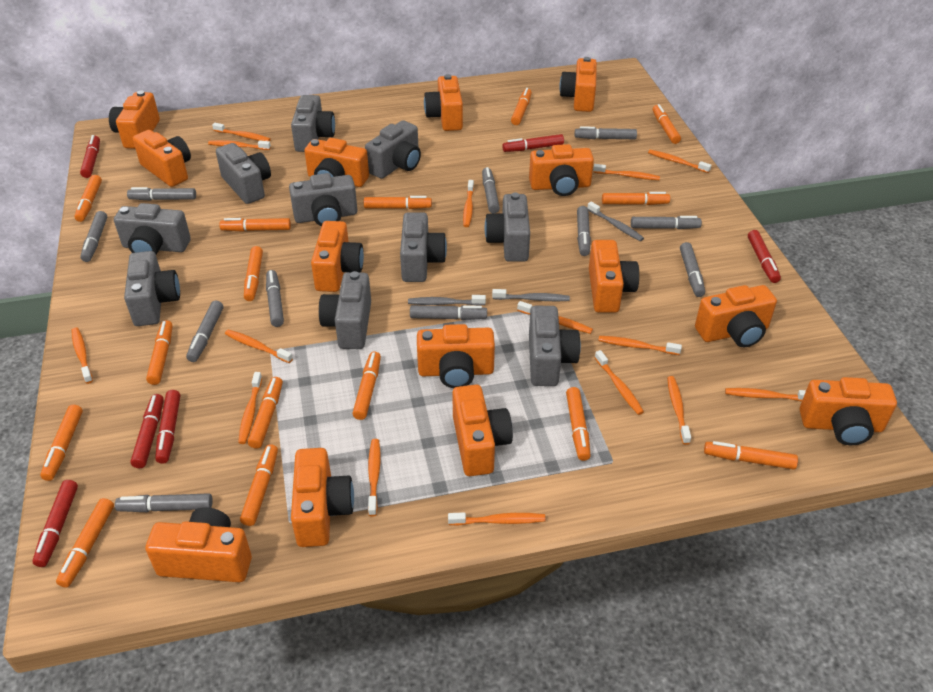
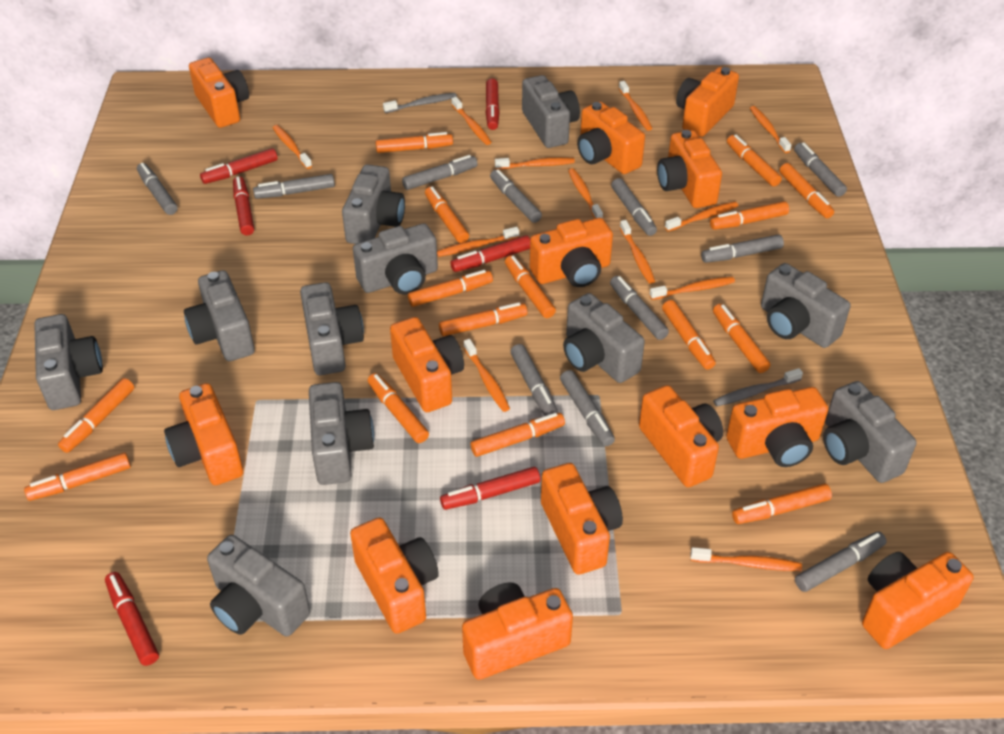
grey camera: [114,203,191,254] [124,251,180,326] [216,143,271,204] [289,173,358,226] [291,95,335,152] [319,271,371,349] [365,121,421,179] [400,212,447,282] [485,192,530,262] [529,306,581,386] = 10 -> [34,314,103,410] [184,270,255,361] [207,535,310,636] [300,282,364,375] [309,382,374,485] [342,164,405,244] [353,224,438,294] [522,75,580,148] [563,293,645,383] [761,263,850,348] [823,381,916,483] = 11
grey toothbrush: [408,295,486,306] [492,289,570,301] [587,202,644,241] = 3 -> [383,93,457,113] [713,368,803,406] = 2
orange camera: [109,90,160,149] [133,130,191,187] [145,507,252,582] [291,448,354,547] [304,138,369,187] [311,221,364,292] [417,324,495,388] [424,74,463,131] [452,385,513,476] [529,144,594,196] [559,57,597,112] [589,240,639,313] [695,285,777,347] [800,377,897,445] = 14 -> [164,383,243,485] [189,58,249,128] [350,518,439,634] [390,317,464,412] [462,582,573,680] [530,218,613,287] [541,463,623,575] [577,102,645,174] [639,385,723,487] [657,130,722,208] [676,67,739,137] [726,387,828,467] [862,552,974,649] = 13
orange toothbrush: [71,328,93,384] [208,140,271,150] [212,123,271,141] [225,329,293,363] [238,372,262,444] [368,439,381,516] [448,512,546,526] [463,180,474,227] [517,301,593,334] [593,164,660,180] [595,350,644,415] [598,336,682,355] [648,150,711,173] [667,376,691,445] [725,388,806,402] = 15 -> [273,125,312,169] [437,227,519,257] [451,97,492,145] [463,339,510,412] [495,157,575,170] [568,168,603,219] [619,81,652,131] [620,220,655,284] [650,277,735,300] [665,202,738,232] [690,547,802,571] [750,106,791,153] = 12

